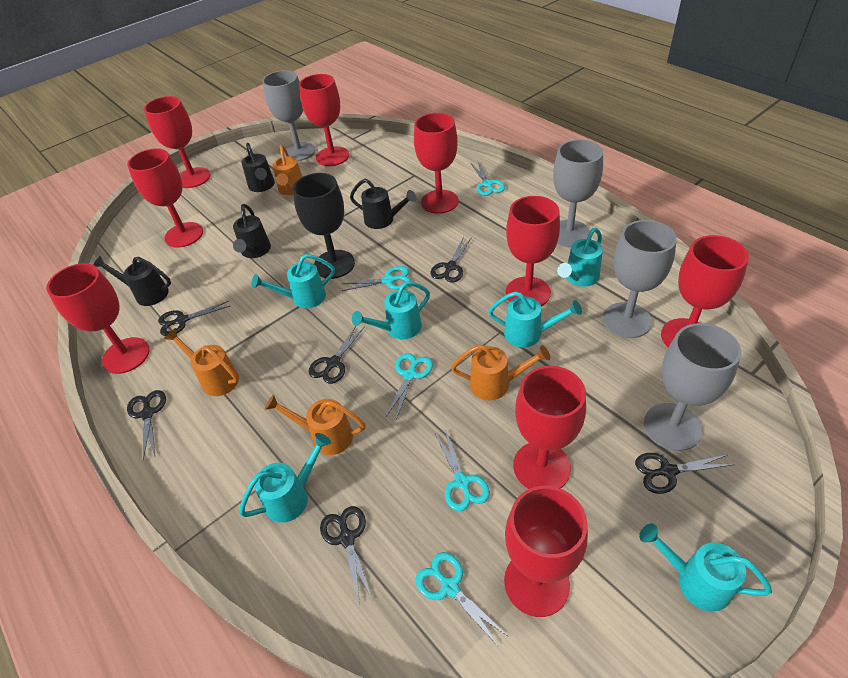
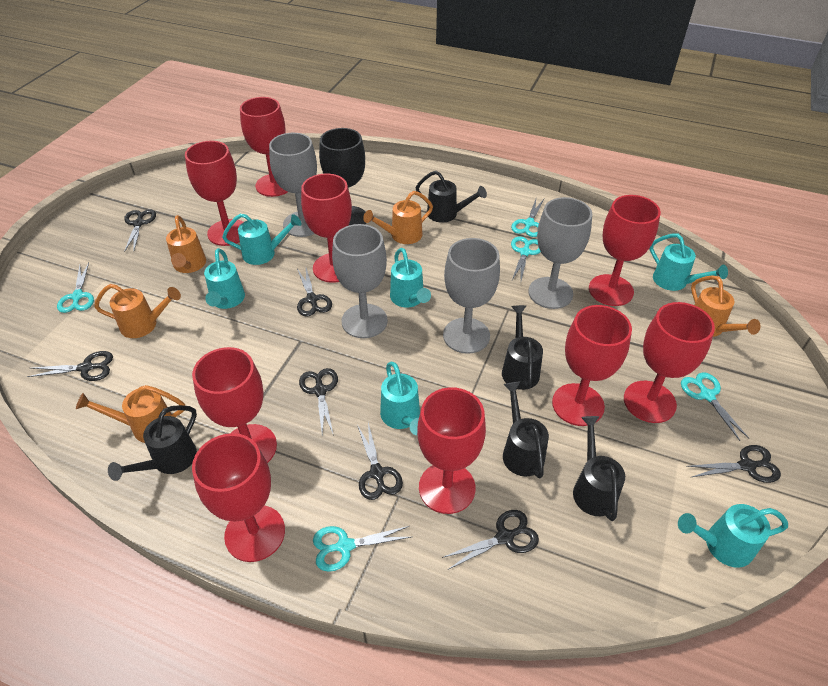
black scissors: [127,390,166,461] [158,301,230,336] [308,326,364,384] [320,506,373,605] [430,237,471,283] [635,453,735,494] = 6 -> [27,351,113,381] [124,209,156,252] [297,268,332,316] [299,368,338,436] [358,423,403,500] [442,510,539,569] [686,445,781,483] = 7
black watering can: [93,256,171,306] [233,204,271,258] [241,143,275,192] [350,179,417,229] = 4 -> [108,405,197,481] [416,171,487,223] [502,305,543,390] [503,382,549,478] [573,416,625,521] = 5
orange watering can: [164,328,239,396] [265,394,366,455] [273,145,302,195] [451,344,550,400] = 4 -> [76,385,185,443] [94,284,181,338] [166,215,206,273] [363,191,433,244] [691,275,761,337] = 5

